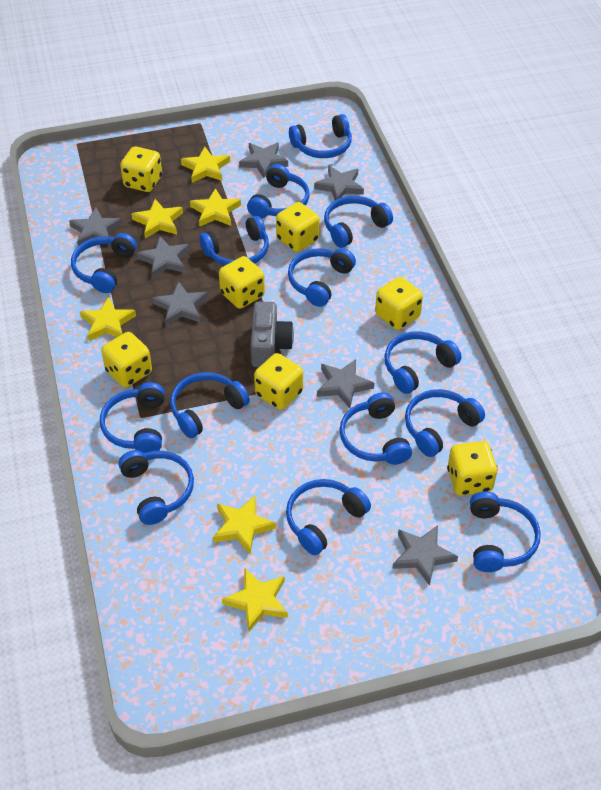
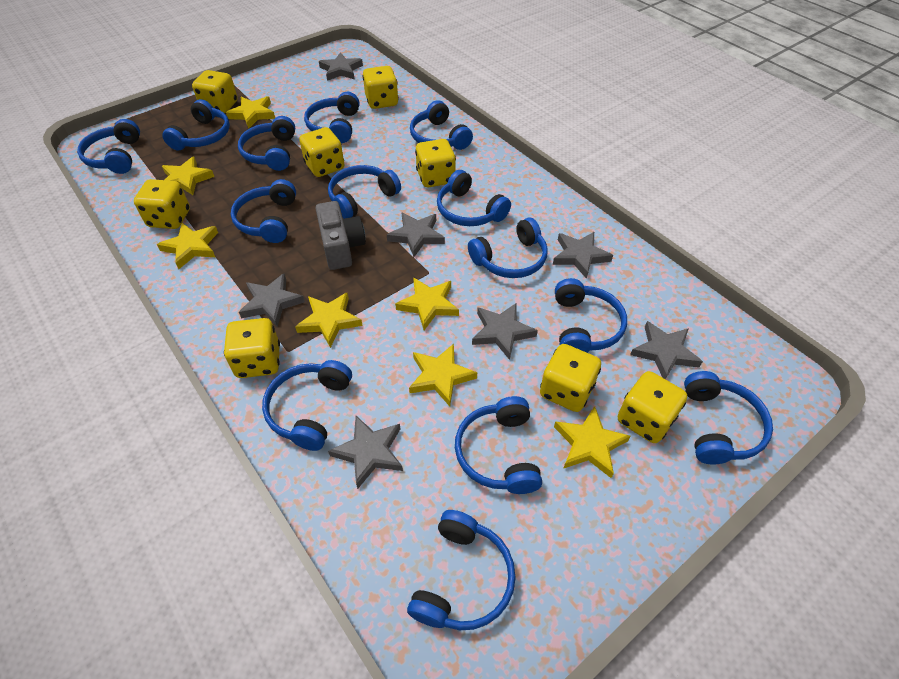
yellow dice: [101,332,152,387] [120,146,162,192] [219,256,265,309] [254,353,303,410] [276,202,320,252] [375,277,423,330] [447,441,498,496] = 7 -> [134,179,190,229] [192,70,238,113] [224,318,280,378] [299,127,344,177] [363,66,399,109] [415,139,456,187] [540,344,601,412] [618,371,687,443] = 8
yellow star: [80,297,136,341] [131,199,183,239] [181,147,230,183] [190,188,241,227] [213,496,276,554] [222,569,288,632] = 6 -> [157,223,218,269] [162,156,215,195] [226,96,275,129] [295,292,363,348] [395,277,459,330] [409,344,477,406] [554,406,631,478] = 7

